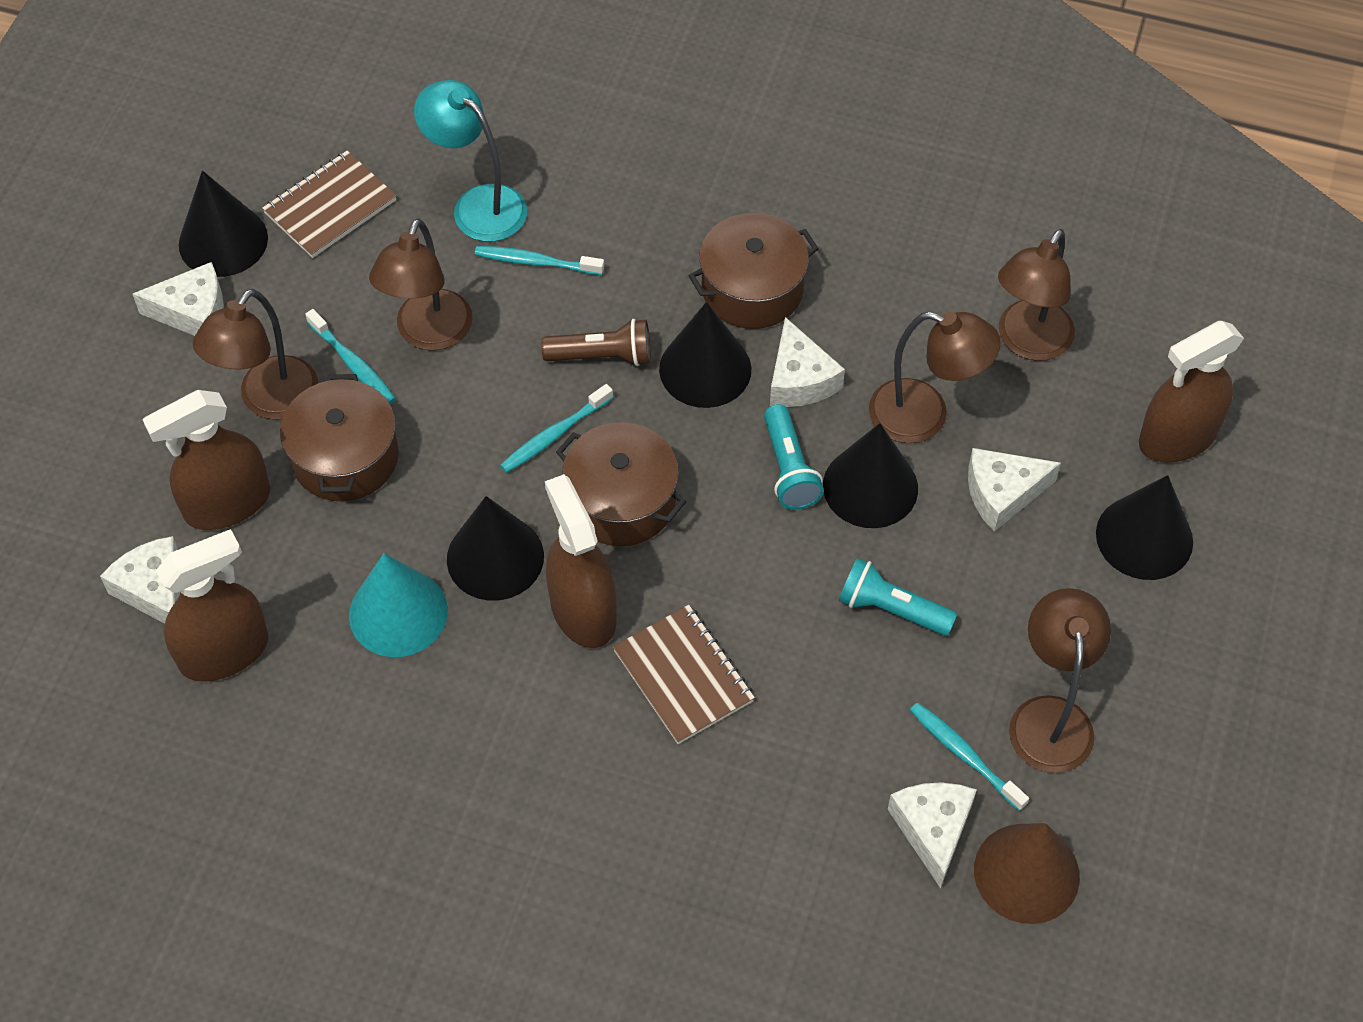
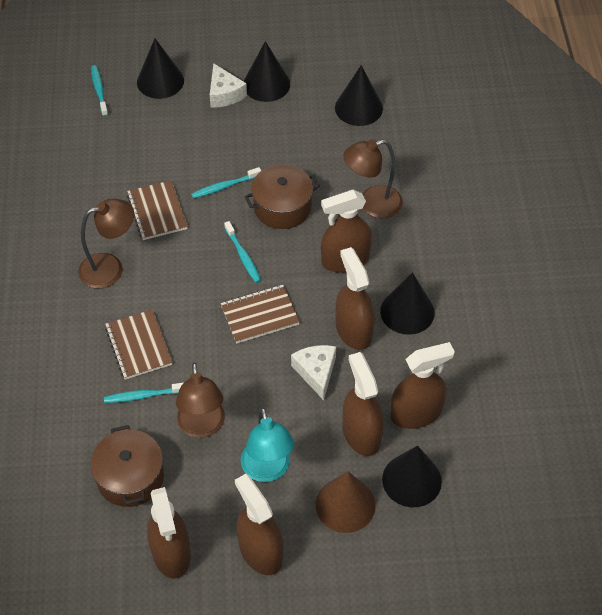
brown flashlight: [541,319,650,366] = 1 -> none = 0
brown lamp: [193,289,318,420] [369,218,473,351] [869,311,1001,443] [998,229,1075,361] [1009,588,1111,773] = 5 -> [78,199,134,289] [176,362,225,438] [343,139,403,218] = 3
brown notebook: [262,151,397,258] [613,605,755,744] = 2 -> [105,310,173,380] [127,180,188,240] [221,285,300,343] = 3
brown pot: [280,374,399,501] [556,422,686,546] [689,213,819,329] = 3 -> [90,425,164,507] [245,164,320,229] = 2
brown spray bottle: [142,390,270,530] [156,529,269,682] [545,474,617,648] [1139,321,1244,463] = 4 -> [147,487,191,579] [235,474,283,575] [321,190,372,273] [335,247,375,350] [342,352,384,456] [390,342,455,429] = 6
turquoise cone: [349,553,448,657] = 1 -> none = 0
turquoise flashlight: [764,404,824,510] [838,558,957,636] = 2 -> none = 0
white cheese: [100,536,180,624] [132,262,224,336] [770,317,845,407] [888,782,977,888] [968,448,1061,532] = 5 -> [210,63,247,108] [291,345,336,400] = 2

